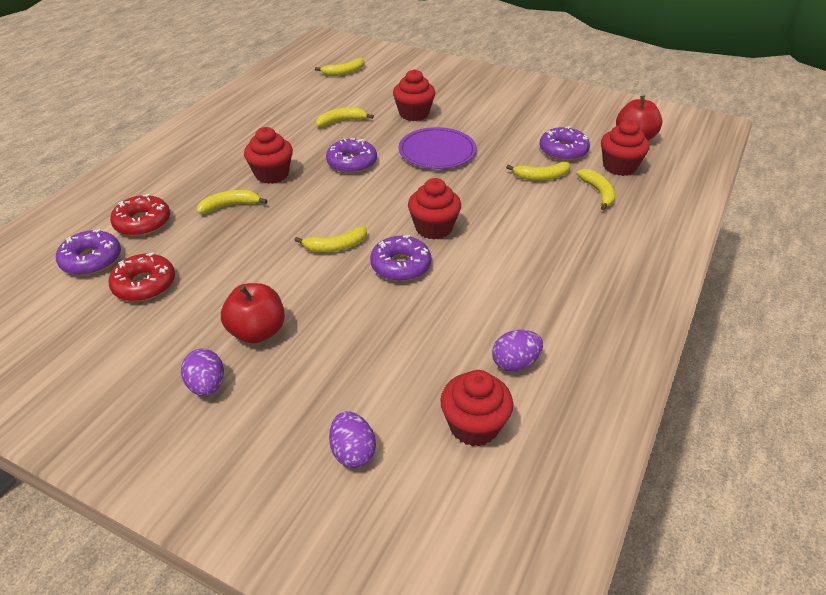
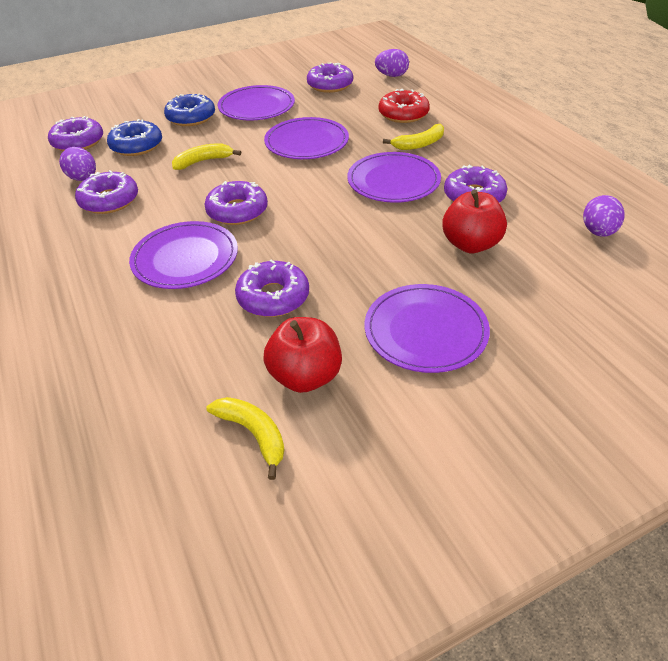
blue donut: none = 0 -> [107,119,162,156] [164,94,215,126] = 2
purple donut: [56,229,121,275] [326,138,377,173] [370,235,431,281] [539,126,590,161] = 4 -> [48,116,103,151] [75,170,138,214] [204,181,268,225] [235,260,309,317] [307,63,353,93] [444,165,507,203] = 6
purple plate: [398,127,476,169] = 1 -> [129,221,238,289] [218,85,295,120] [264,117,349,159] [347,152,441,203] [365,284,490,373] = 5
red cupcake: [244,127,293,184] [393,69,435,121] [408,178,461,240] [440,370,513,446] [601,120,650,176] = 5 -> none = 0
red donut: [108,253,175,302] [110,194,170,236] = 2 -> [379,89,430,123] = 1
yellow banana: [197,190,267,214] [294,226,367,252] [315,58,365,76] [316,107,374,127] [506,162,570,181] [577,169,616,210] = 6 -> [172,143,241,170] [206,397,285,480] [383,124,444,150] = 3

